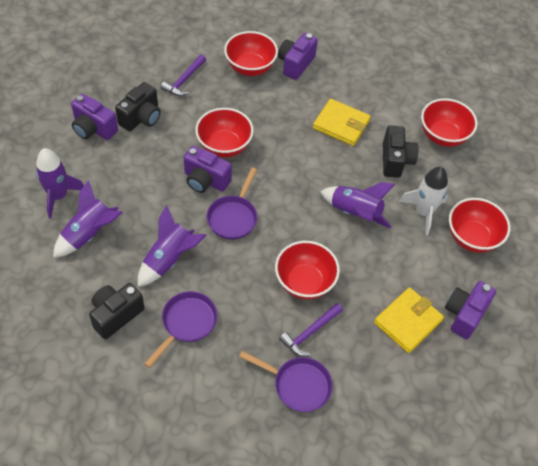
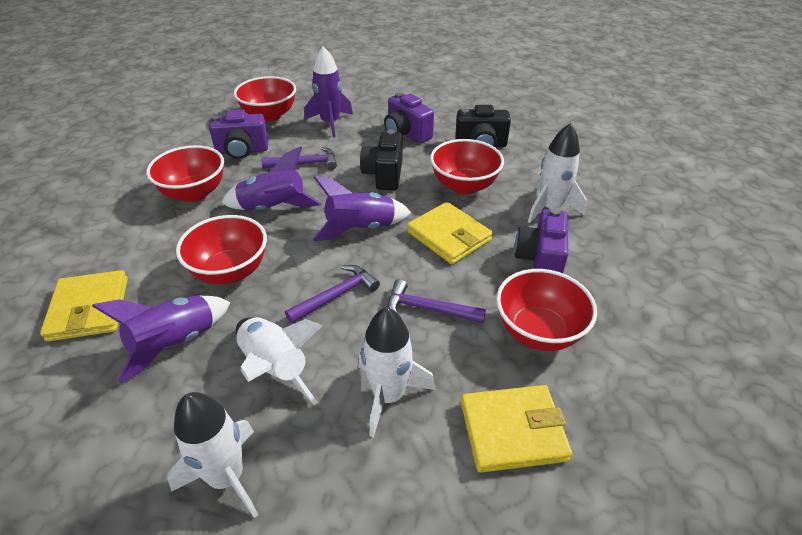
black camera: [89,283,145,339] [115,82,161,131] [383,126,419,178] = 3 -> [360,130,402,190] [455,105,511,147] = 2
purple camera: [71,94,118,140] [184,146,232,193] [278,33,318,80] [445,281,496,339] = 4 -> [209,110,269,159] [384,92,434,144] [514,208,568,273] = 3
purple hammer: [161,54,206,96] [279,303,343,356] = 2 -> [261,147,337,170] [285,265,380,323] [388,279,486,323] = 3
purple pan: [144,291,217,368] [207,167,257,240] [239,351,333,412] = 3 -> none = 0
white rocket: [399,167,448,235] = 1 -> [167,392,258,518] [235,317,323,405] [358,307,435,437] [528,123,587,223] = 4
yellow wallet: [313,99,371,146] [374,287,444,353] = 2 -> [40,270,128,342] [407,202,493,264] [461,385,572,473] = 3

